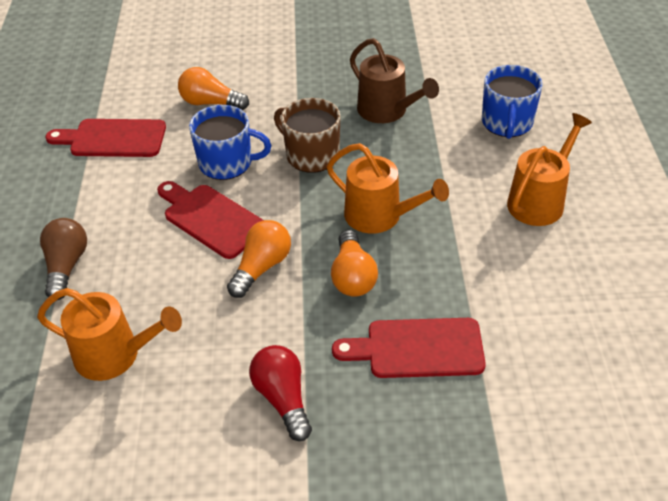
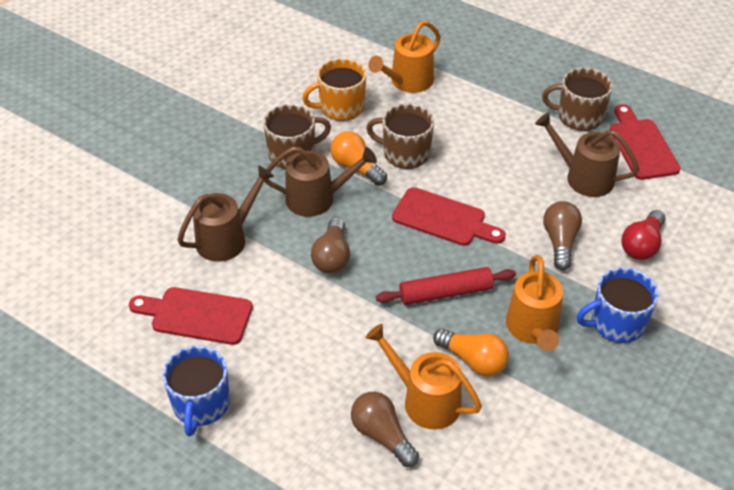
brown light bulb: [40,218,87,300] = 1 -> [311,217,350,273] [351,392,419,467] [543,201,582,270] = 3
brown mug: [274,98,341,173] = 1 -> [263,104,331,169] [366,104,434,169] [542,68,613,131] = 3
brown watering can: [350,38,439,123] = 1 -> [177,166,274,262] [264,146,377,217] [535,112,639,197] = 3
orange light bulb: [178,67,249,110] [227,220,291,298] [331,230,378,297] = 3 -> [330,131,387,186] [433,328,509,376] = 2
orange mug: none = 0 -> [302,58,366,121] = 1
red rolling pin: none = 0 -> [376,267,516,305] = 1

